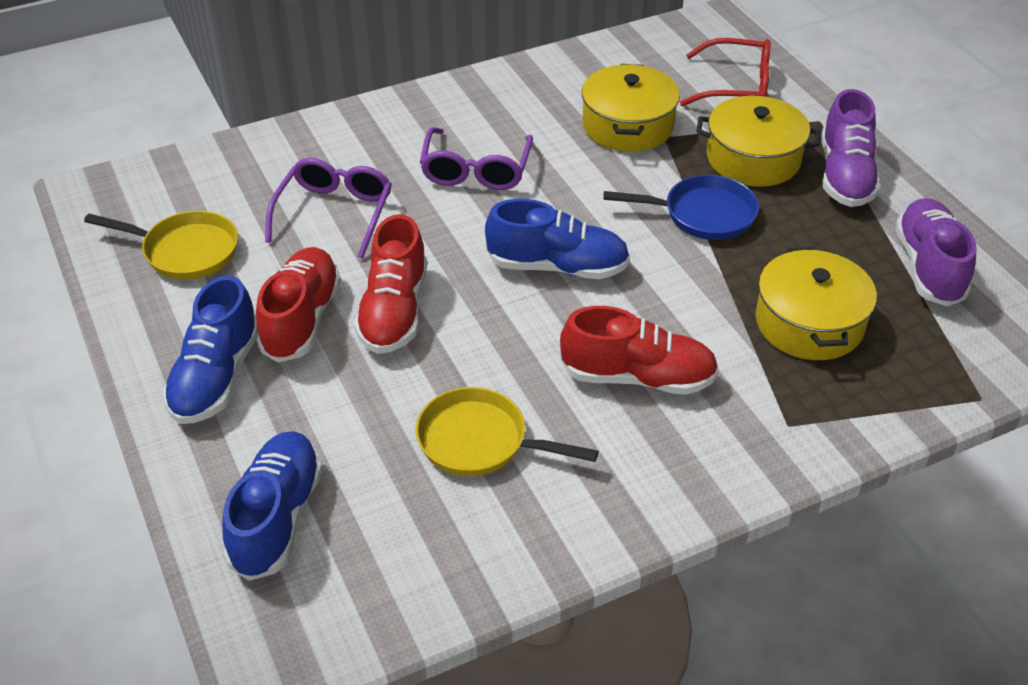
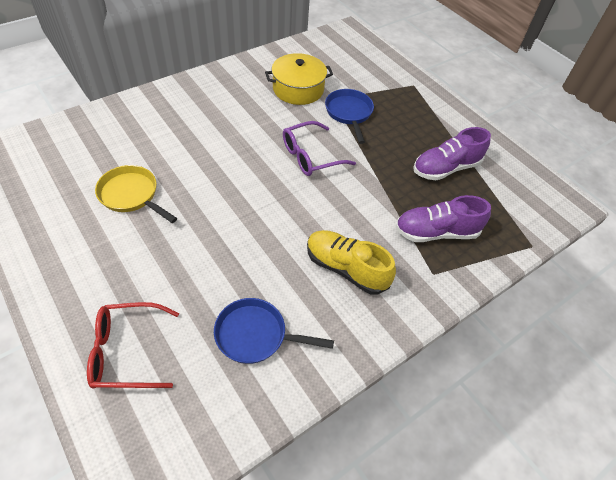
blue pan: [603,175,759,240] = 1 -> [214,298,334,364] [325,89,374,144] = 2
blue shoe: [163,276,258,424] [222,431,322,581] [485,199,630,279] = 3 -> none = 0
purple glasses: [265,158,392,259] [420,127,533,190] = 2 -> [283,121,356,176] = 1
red shoe: [256,247,341,363] [354,214,427,354] [560,306,719,395] = 3 -> none = 0
yellow pan: [84,211,238,280] [416,387,598,476] = 2 -> [95,165,177,223] = 1
yellow pot: [582,64,680,152] [696,96,820,187] [755,247,877,360] = 3 -> [265,53,333,105] = 1
yellow shoe: none = 0 -> [307,230,396,295] = 1

